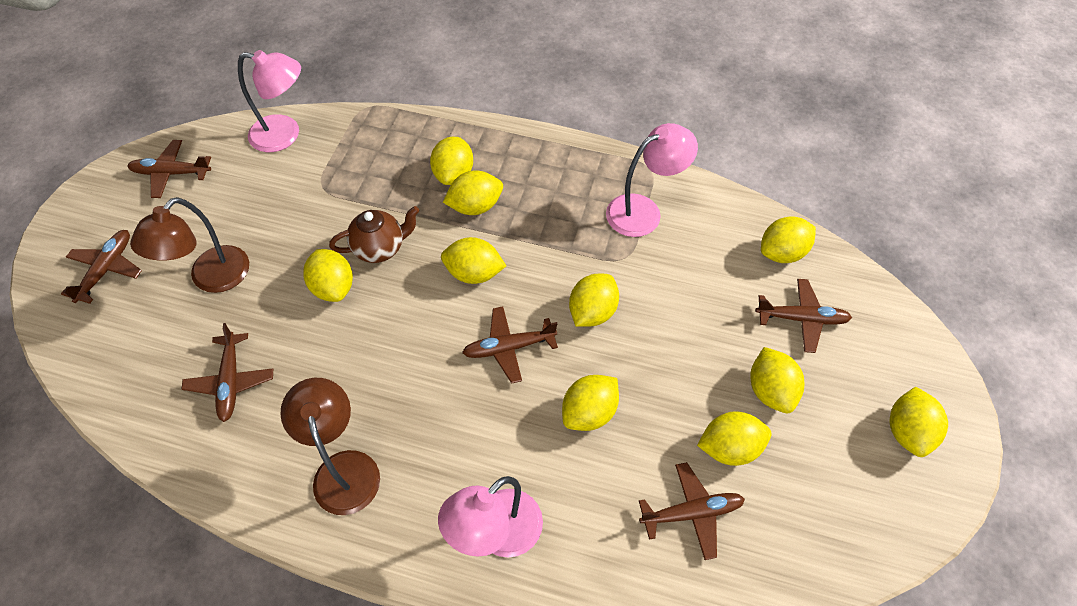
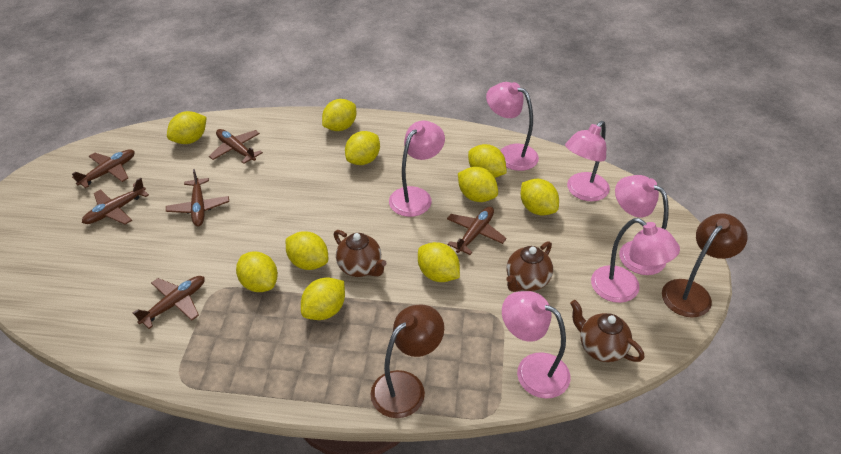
brown teapot: [329,206,419,263] = 1 -> [334,230,387,277] [506,241,553,292] [570,300,644,362] = 3
pink lamp: [238,50,301,152] [438,476,543,558] [606,123,698,237] = 3 -> [389,121,445,217] [486,82,539,171] [502,291,571,399] [565,121,610,201] [591,218,680,303] [615,175,669,275] = 6

